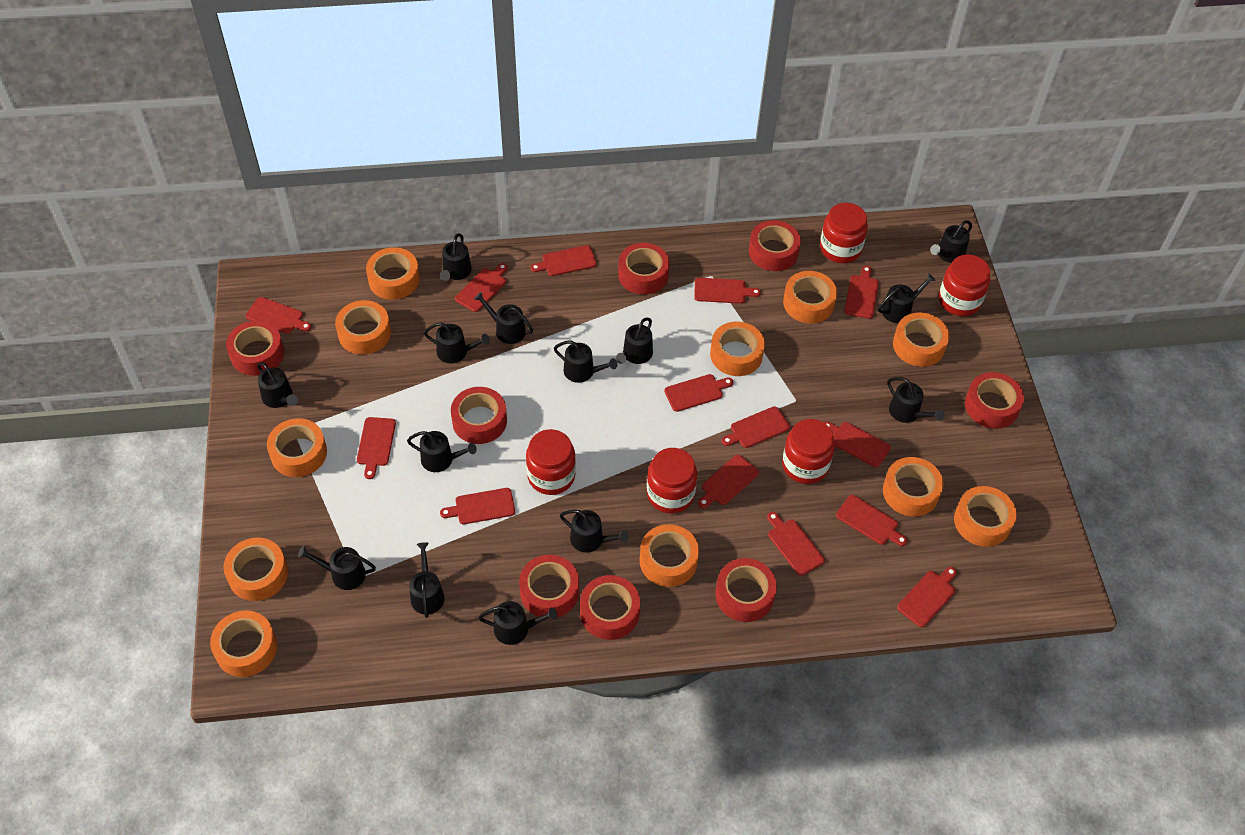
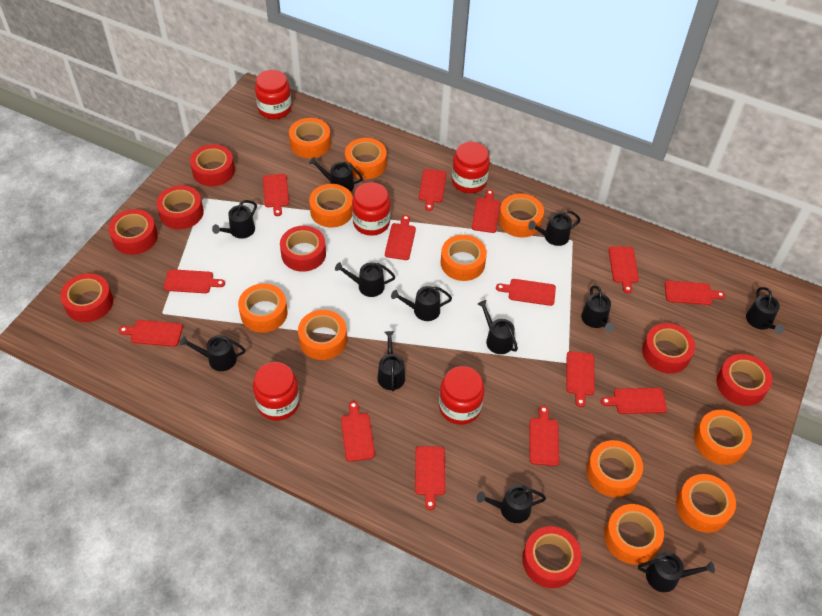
black watering can: [257,362,298,408] [298,546,376,590] [407,431,477,472] [409,542,445,618] [424,322,490,363] [440,233,472,281] [474,292,533,344] [478,601,557,645] [554,341,617,383] [560,510,629,553] [616,317,653,364] [878,273,936,323] [887,377,944,423] [930,220,972,263] = 14 -> [180,335,245,371] [212,200,257,239] [309,157,363,192] [335,262,395,297] [377,331,405,391] [391,286,452,321] [477,484,546,523] [478,300,518,354] [528,210,581,246] [581,286,615,332] [638,552,715,592] [746,287,784,334] = 12

